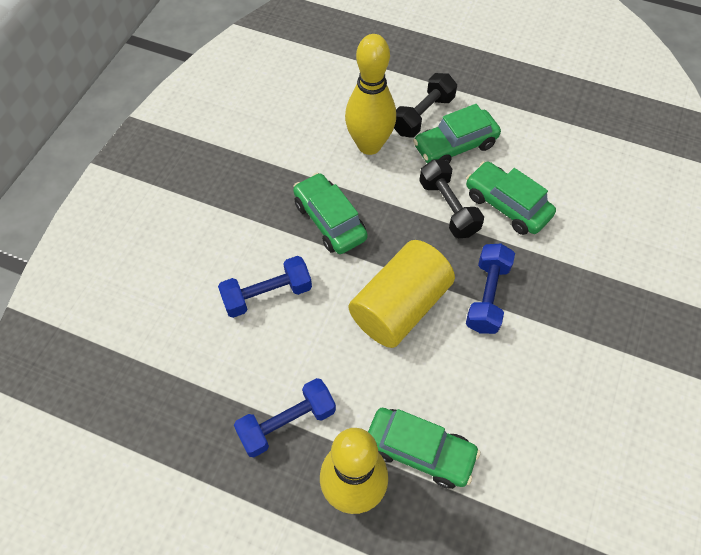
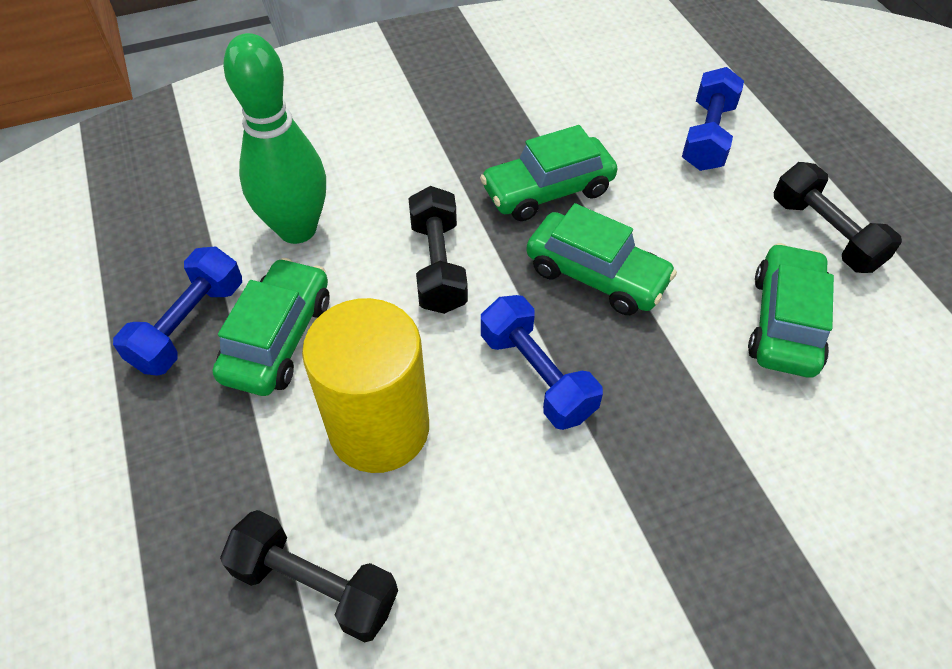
black dumbbell: [394,73,457,138] [419,159,484,238] = 2 -> [220,510,398,642] [408,186,468,314] [774,162,902,273] = 3
green bowling pin: none = 0 -> [223,33,326,244] = 1
yellow bowling pin: [320,428,388,514] [345,34,396,155] = 2 -> none = 0

